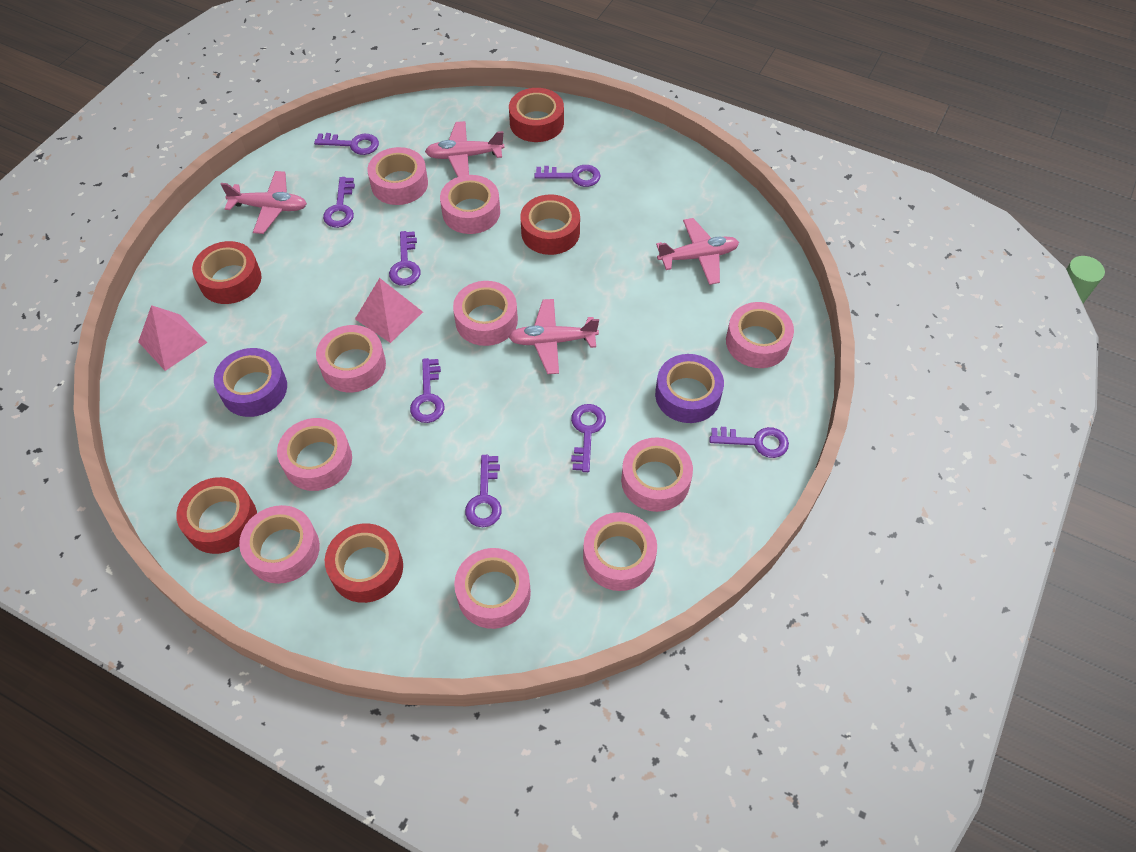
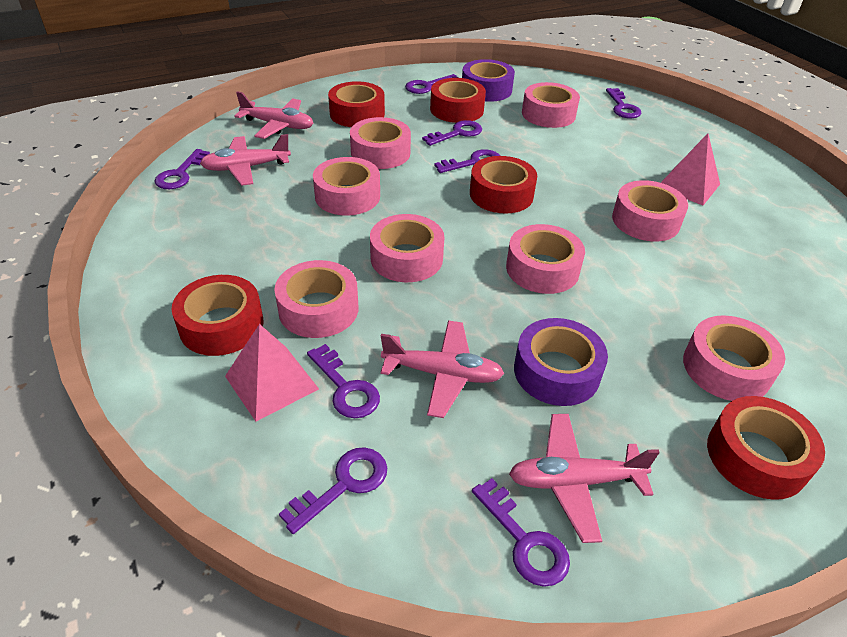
pink tape: [239,505,320,584] [277,418,352,491] [316,325,386,392] [367,147,428,205] [440,175,500,234] [453,281,518,346] [454,548,531,629] [583,512,657,591] [621,437,693,512] [726,302,794,368] = 10 -> [275,260,358,338] [313,157,380,216] [350,117,411,169] [370,214,444,282] [506,224,585,294] [522,82,580,128] [612,180,688,241] [683,315,785,401] = 8

